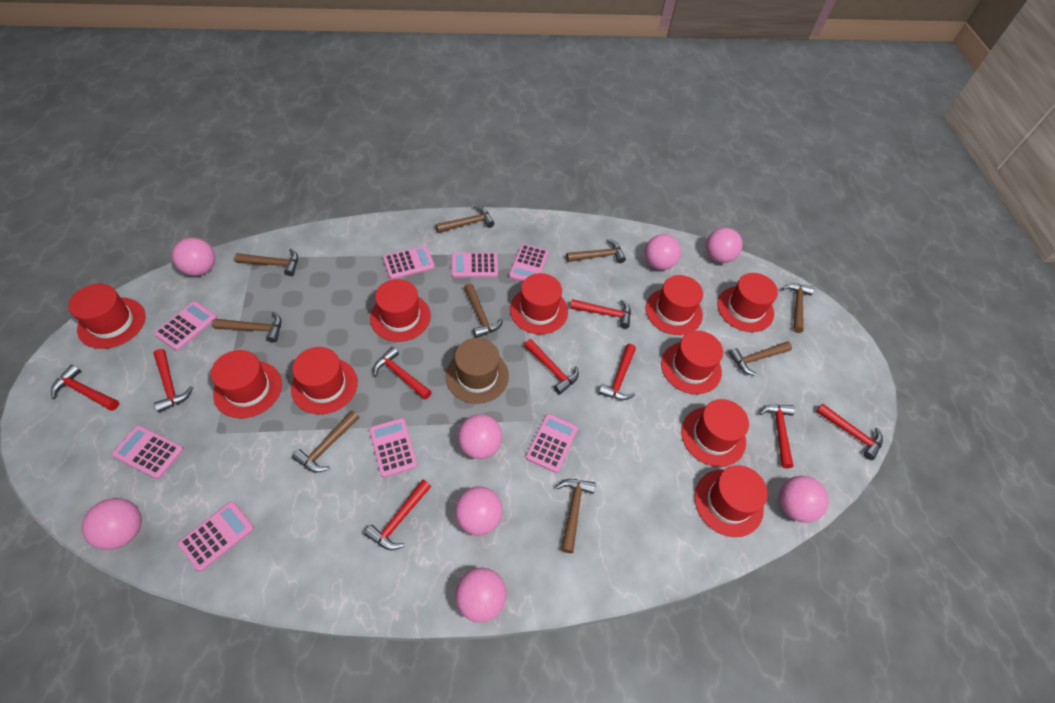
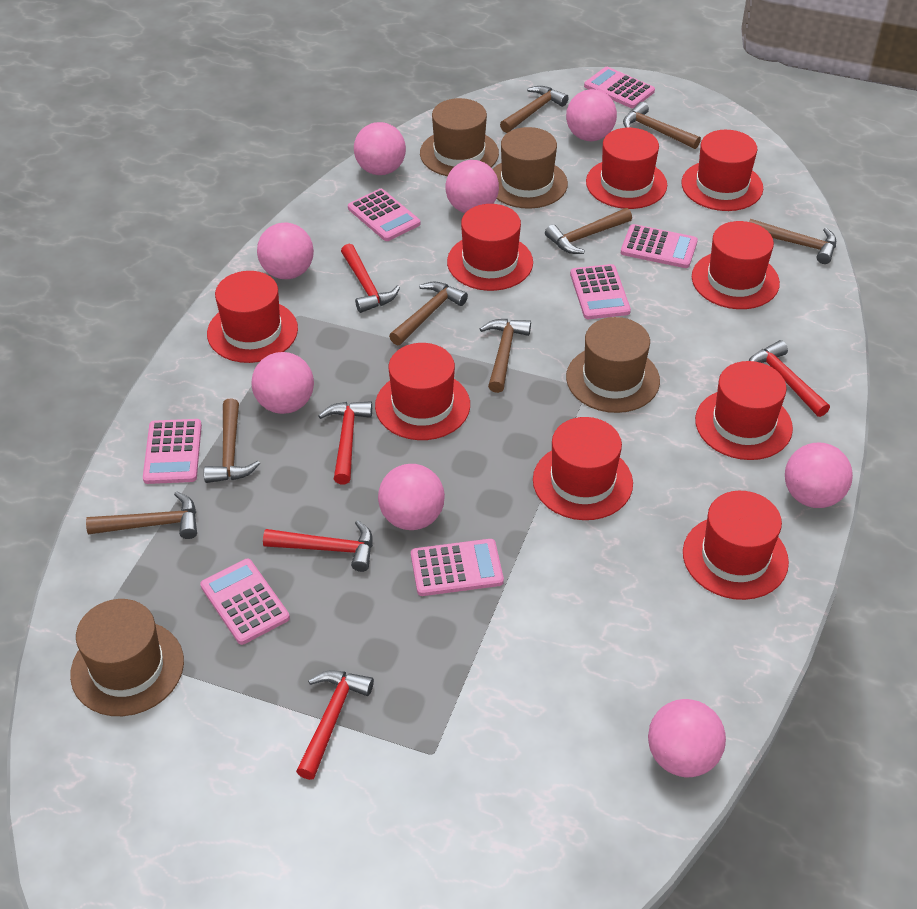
brown hammer: [213,312,281,343] [235,248,298,276] [292,410,360,473] [436,206,494,233] [464,283,503,338] [556,479,596,553] [566,239,626,263] [729,341,792,376] [782,283,814,333] = 9 -> [86,491,197,539] [204,398,260,483] [389,281,468,346] [480,319,531,393] [500,86,569,133] [545,208,632,254] [623,102,701,149] [749,219,836,264] = 8
brown hat: [446,338,509,404] = 1 -> [70,599,184,716] [420,98,499,176] [493,127,568,209] [566,317,660,413] = 4
pink calculator: [112,425,184,479] [154,301,217,351] [178,501,254,572] [369,418,417,478] [383,246,435,279] [452,253,498,277] [509,244,549,282] [526,414,578,473] = 8 -> [143,419,202,484] [200,559,290,645] [348,189,421,241] [411,539,504,596] [570,264,631,319] [584,67,655,108] [621,224,698,268] = 7
red hammer: [51,364,119,411] [153,349,193,413] [364,480,431,550] [373,347,432,400] [524,339,579,395] [570,299,631,329] [599,344,636,400] [759,404,795,468] [816,404,883,460] = 9 -> [263,520,373,572] [296,670,374,780] [318,401,372,484] [341,244,400,313] [749,340,830,417] = 5
red hat: [68,284,146,349] [211,350,282,418] [291,347,358,414] [370,279,431,342] [510,273,568,334] [645,275,703,335] [661,331,723,394] [681,399,749,467] [695,465,768,537] [717,273,778,332] = 10 -> [207,271,298,363] [375,343,470,440] [447,204,533,291] [533,417,633,520] [586,128,667,209] [681,130,763,211] [683,491,789,600] [692,221,780,309] [695,361,793,460] = 9

